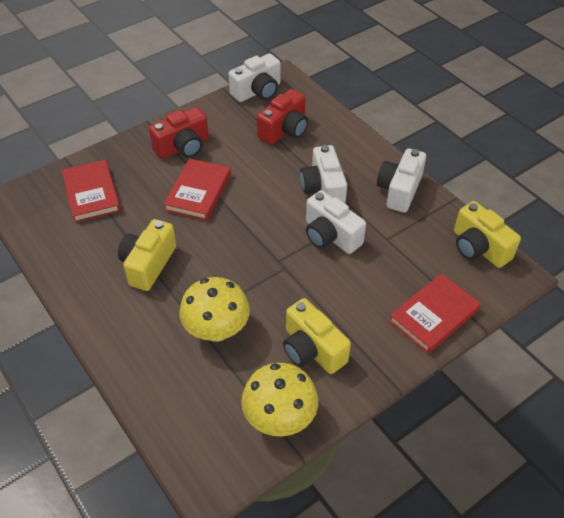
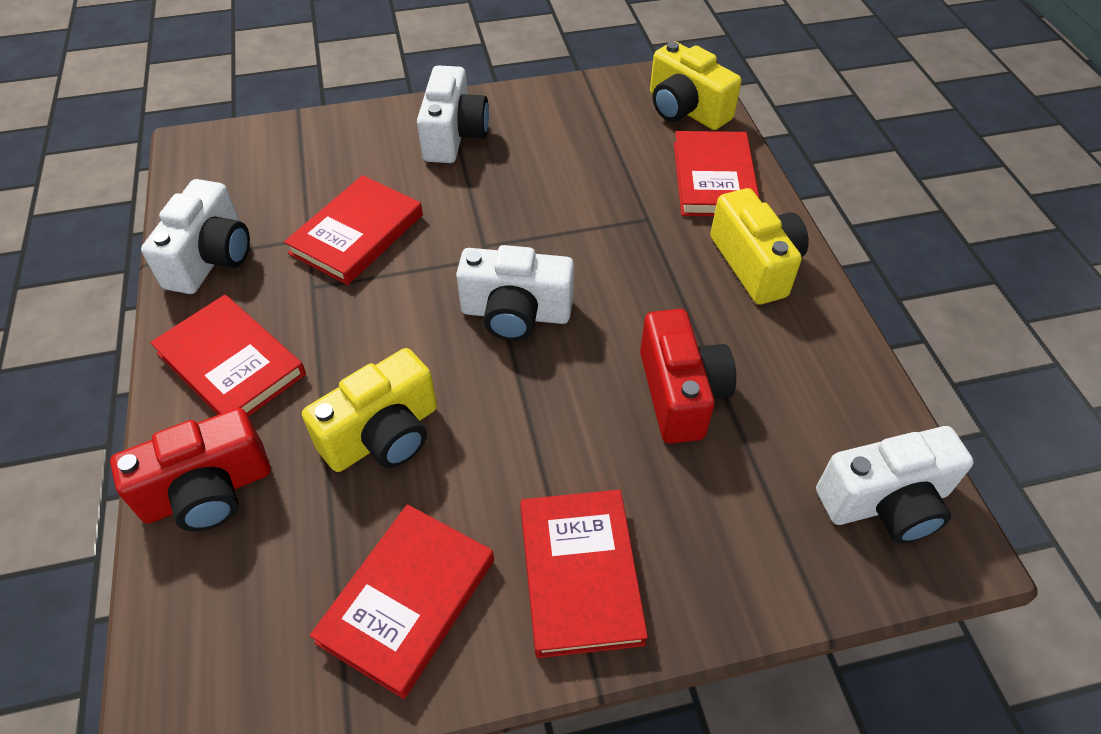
red book: [62,160,121,223] [163,158,231,221] [389,273,481,354] = 3 -> [150,295,306,417] [284,175,423,285] [310,504,494,699] [520,490,648,658] [674,131,760,216] = 5
yellow mushroom: [179,277,250,342] [241,363,318,436] = 2 -> none = 0

